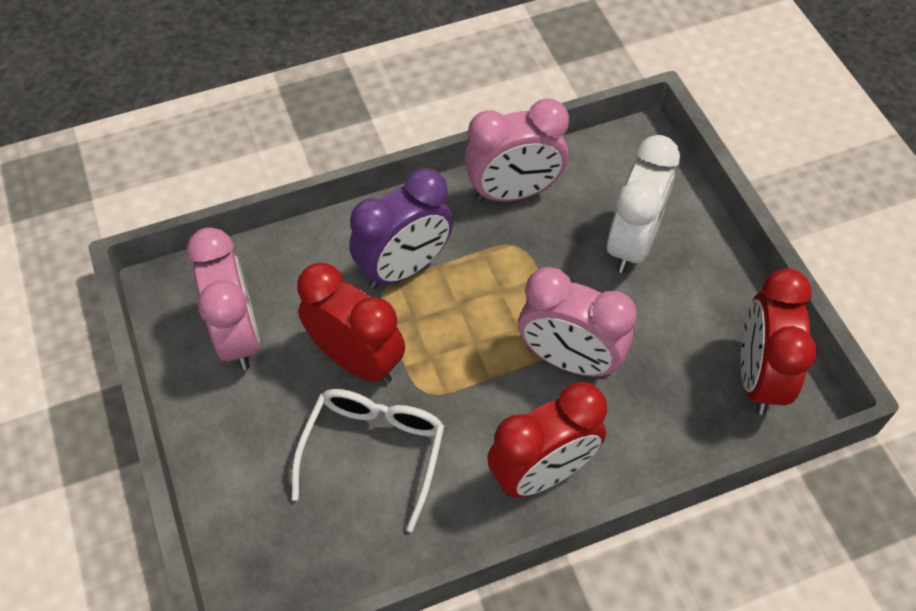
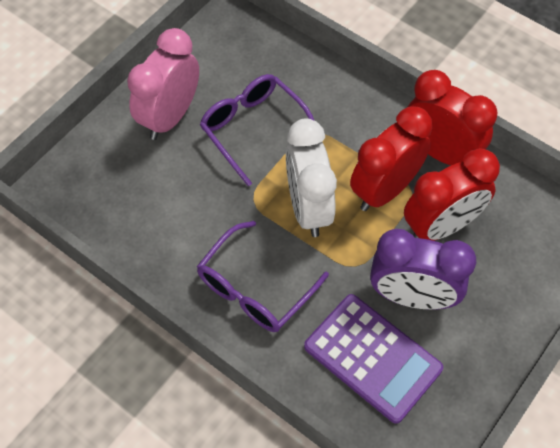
pink clock: [186,227,260,370] [464,98,569,201] [518,267,637,377] = 3 -> [127,28,199,140] = 1
purple calculator: none = 0 -> [304,294,443,424] = 1
purple glasses: none = 0 -> [197,221,329,332] [200,74,315,186] = 2
white glasses: [292,389,445,532] = 1 -> none = 0

